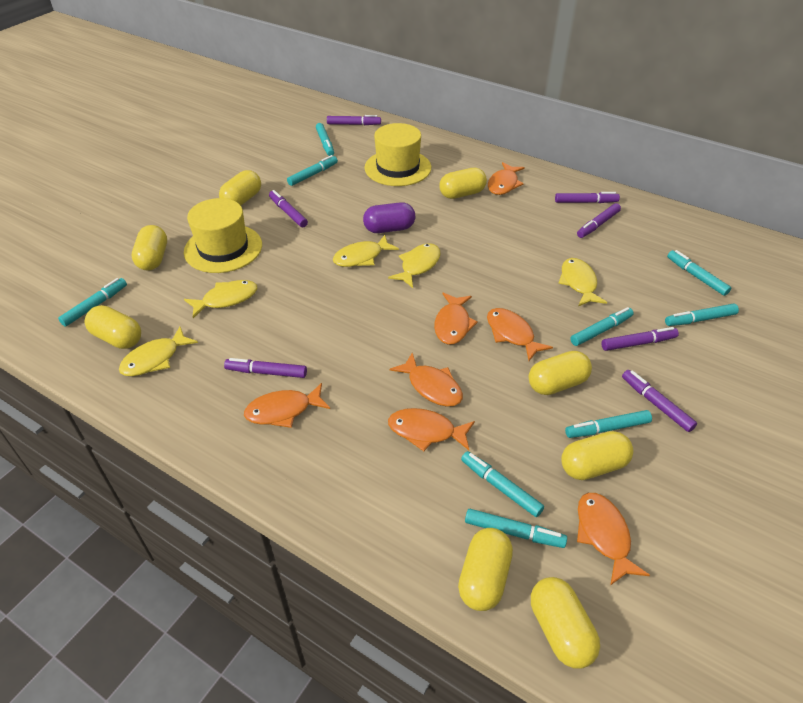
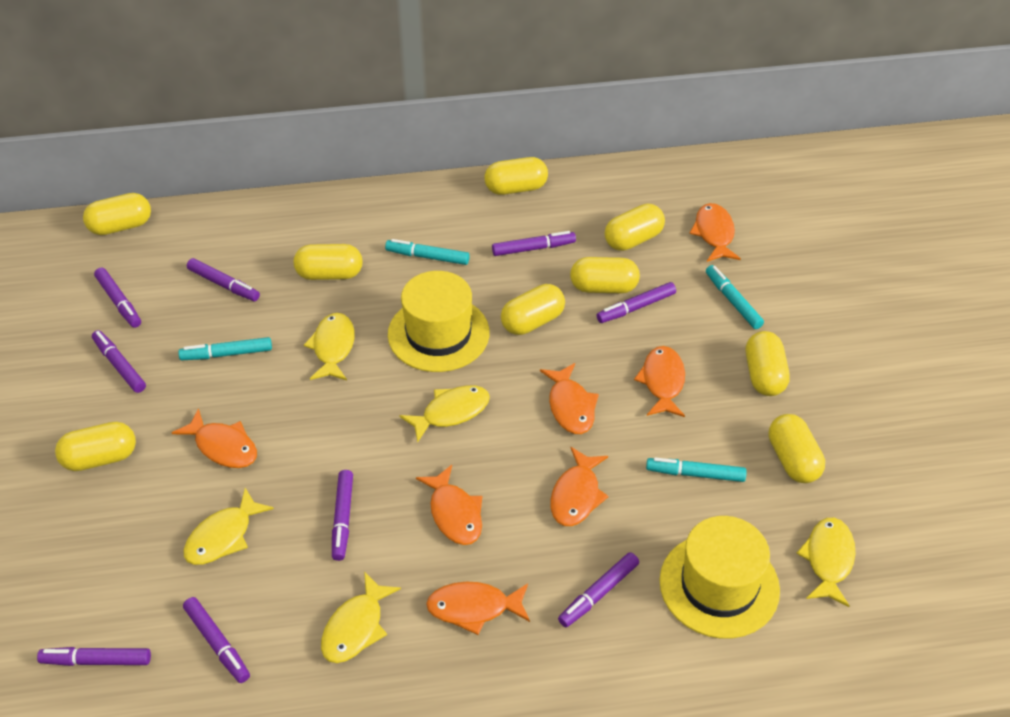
purple capsule: [363,202,415,233] = 1 -> none = 0
purple marker: [224,358,307,378] [269,190,308,227] [327,115,381,125] [555,192,620,203] [577,203,621,238] [601,327,679,351] [622,370,697,432] = 7 -> [37,647,151,666] [92,330,146,393] [94,268,141,328] [183,597,250,683] [187,258,260,301] [332,470,353,561] [492,231,576,256] [558,552,639,627] [597,282,676,323] = 9
turquoise marker: [58,278,127,326] [287,155,338,186] [316,123,334,156] [461,451,544,517] [465,509,567,548] [565,410,652,438] [570,307,634,346] [665,304,739,326] [667,250,731,296] = 9 -> [178,337,272,360] [385,239,470,265] [646,458,747,482] [706,265,764,329] = 4
yellow capsule: [84,305,141,349] [132,225,167,271] [219,170,261,206] [439,168,487,199] [458,528,513,611] [529,351,592,395] [531,577,600,668] [561,431,633,480] = 8 -> [55,422,136,471] [83,193,151,235] [294,244,363,280] [484,157,548,195] [501,284,565,335] [570,257,640,293] [604,204,665,251] [746,331,790,396] [769,414,825,483] = 9

